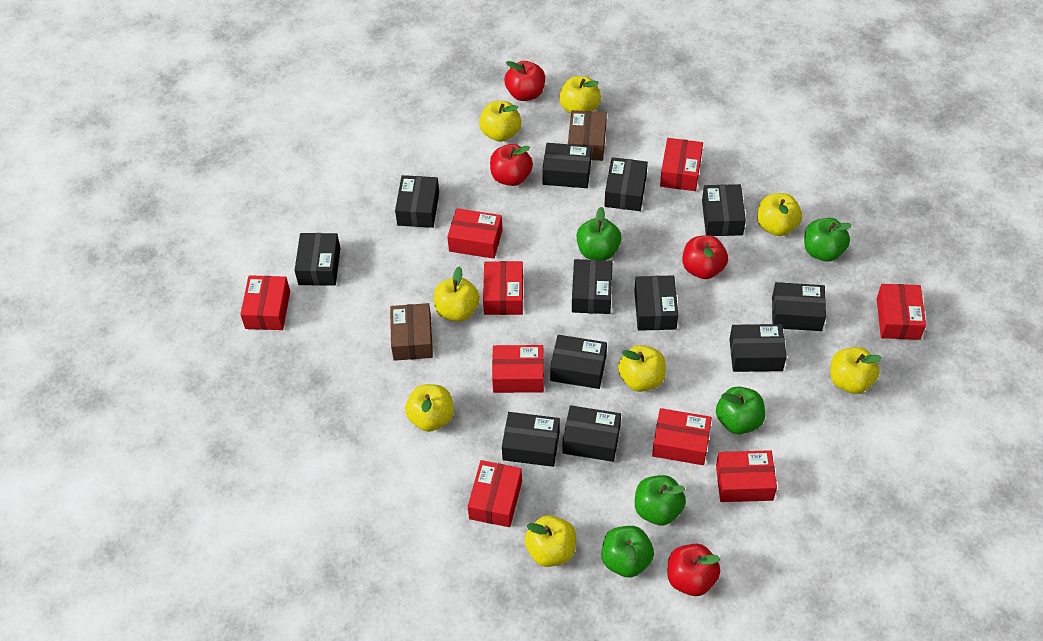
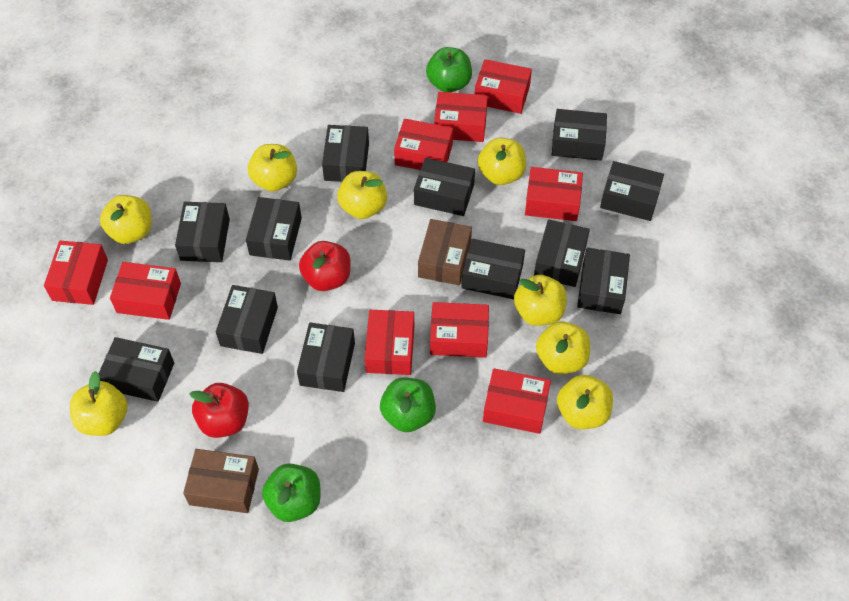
green apple: [576,207,621,260] [602,526,654,577] [635,475,686,525] [716,386,765,434] [804,218,852,262] = 5 -> [262,463,320,522] [380,378,436,432] [426,47,472,93] = 3
red apple: [490,144,533,186] [504,61,545,101] [668,544,720,596] [682,235,728,279] = 4 -> [190,383,249,438] [299,241,351,291] = 2

